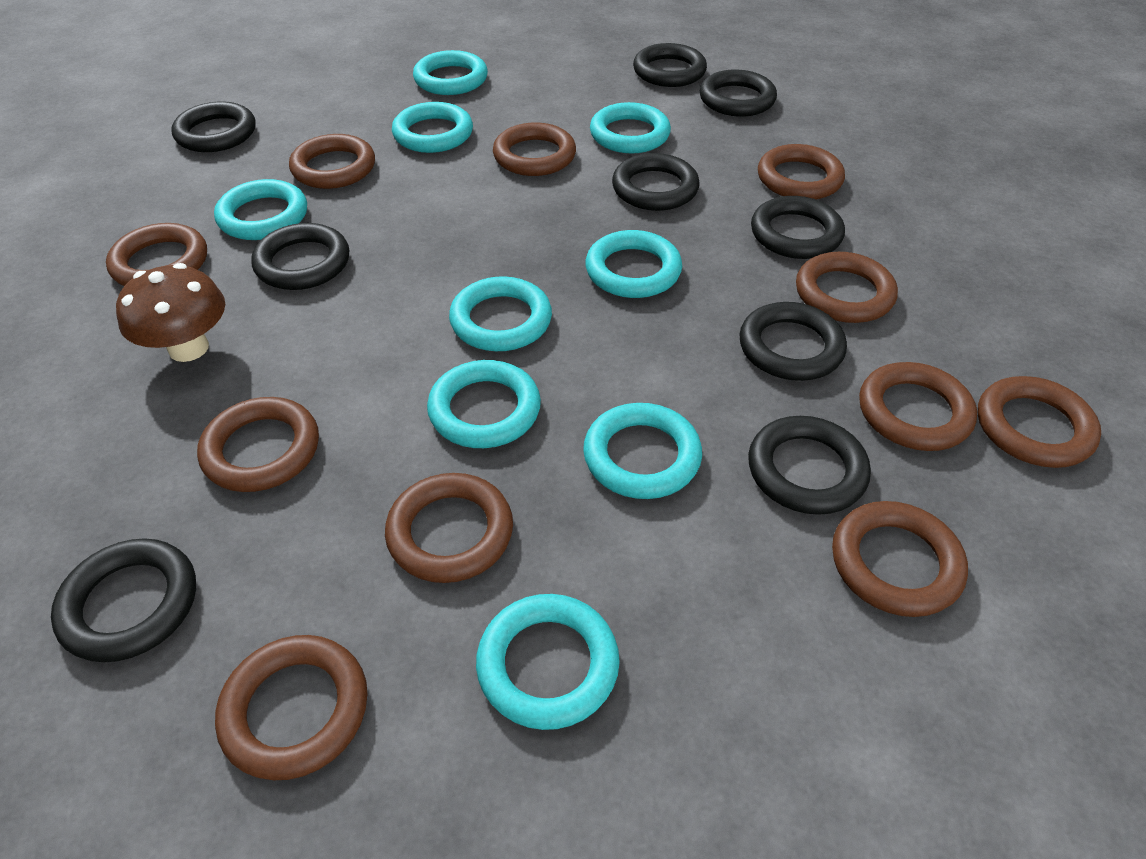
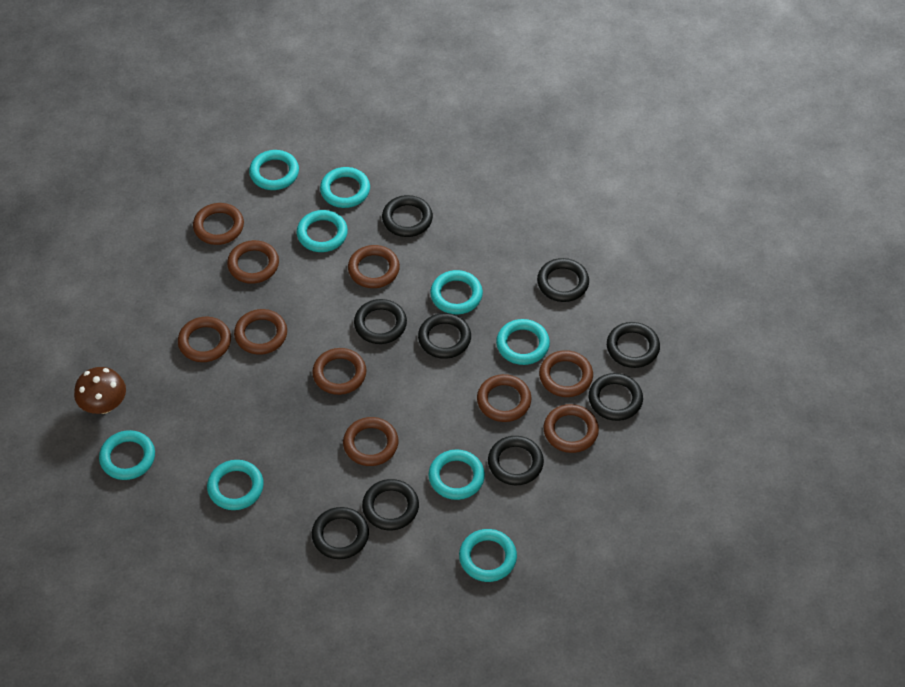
brown ring: [106,223,207,286] [197,397,319,492] [215,635,367,780] [289,134,375,189] [385,473,513,583] [493,123,576,176] [758,144,845,199] [796,252,898,323] [832,501,968,617] [859,362,977,451] [978,376,1101,468] = 11 -> [178,317,231,362] [193,203,244,245] [227,240,279,284] [234,309,287,355] [312,348,367,395] [343,417,398,466] [348,245,400,288] [477,374,531,422] [539,350,593,397] [544,404,599,453] = 10

